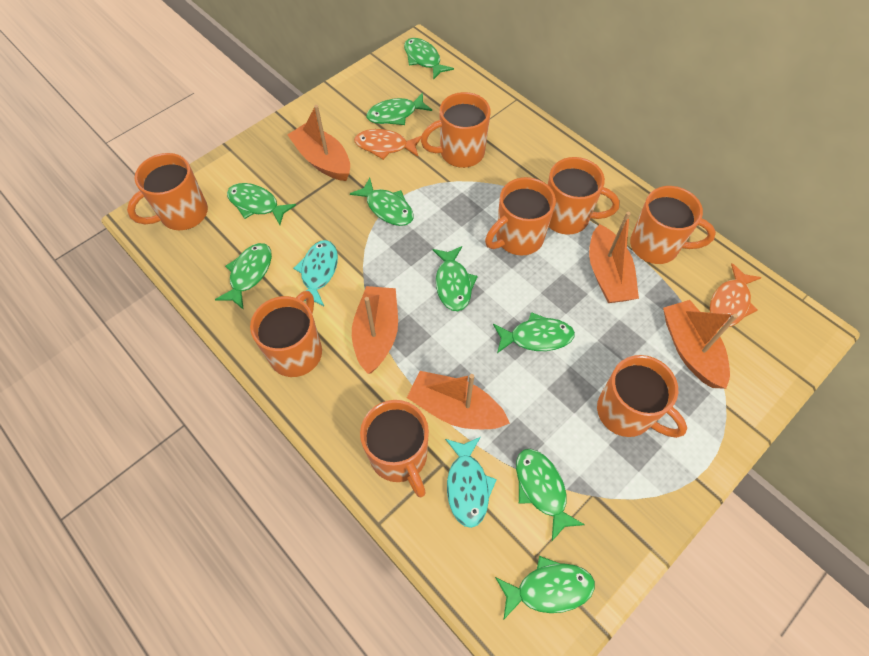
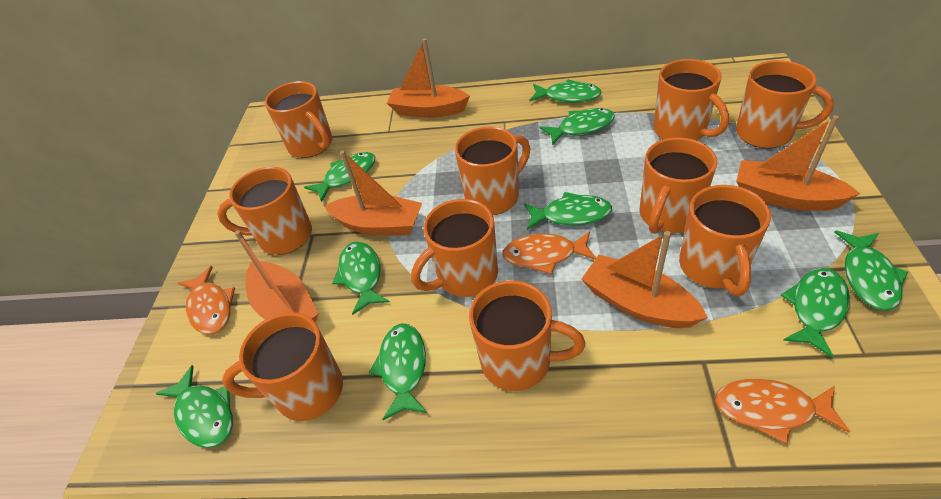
orange fish: [354,129,422,160] [710,263,762,327] = 2 -> [178,266,235,334] [502,231,596,274] [715,379,850,444] = 3
orange mug: [127,153,208,230] [250,291,322,377] [360,400,429,497] [421,92,491,168] [485,177,556,255] [548,157,620,235] [597,355,687,438] [630,186,716,264] = 8 -> [217,167,312,255] [222,312,343,421] [265,81,333,158] [411,199,498,297] [455,126,530,215] [469,280,585,391] [639,137,717,234] [653,59,729,141] [679,185,771,296] [736,60,834,148] = 10
turquoise fish: [293,240,338,306] [445,437,497,528] = 2 -> none = 0

